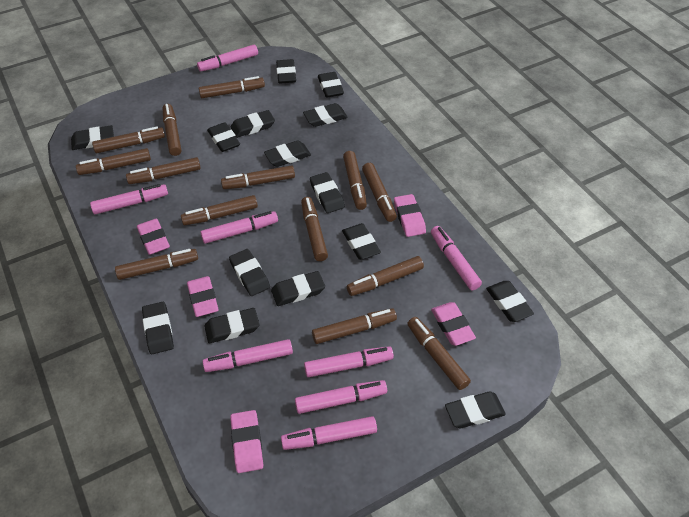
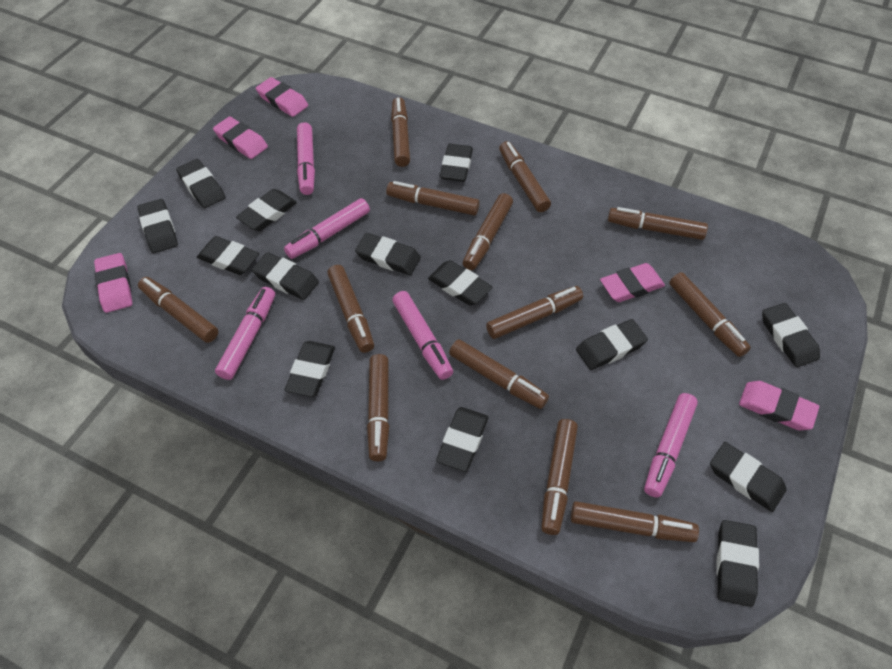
black eraser: [71,125,114,150] [142,302,174,354] [204,308,260,343] [207,122,240,152] [229,249,270,296] [231,110,275,138] [264,141,311,167] [271,271,325,306] [276,59,296,84] [303,103,348,127] [310,172,345,213] [318,72,344,98] [342,223,381,260] [445,391,506,428] [486,281,534,322] = 15 -> [138,199,178,253] [176,159,226,208] [197,236,259,275] [236,189,297,231] [252,252,319,300] [284,341,335,397] [355,233,421,275] [428,260,492,306] [436,407,488,472] [440,144,473,182] [576,319,648,370] [710,442,787,512] [716,520,759,607] [762,303,820,367] = 14
brown marker: [76,148,151,175] [92,127,165,153] [115,249,198,280] [126,157,201,184] [163,104,181,156] [181,195,258,225] [199,76,265,98] [221,165,295,189] [301,197,328,261] [312,308,397,344] [343,151,367,210] [347,256,424,296] [362,163,397,222] [407,317,471,390] = 14 -> [138,277,218,343] [327,265,374,353] [367,354,389,461] [386,181,480,216] [391,97,410,167] [449,339,549,409] [463,193,513,270] [486,286,583,339] [499,141,551,212] [541,419,578,535] [571,501,699,542] [608,207,708,240] [669,272,751,357] = 13
pink marker: [90,184,168,214] [197,44,258,72] [200,211,278,244] [203,339,293,372] [281,416,377,450] [295,380,387,414] [304,346,394,377] [431,226,482,290] = 8 -> [215,287,275,380] [284,198,370,259] [297,122,315,195] [392,291,453,380] [644,393,698,498] = 5

